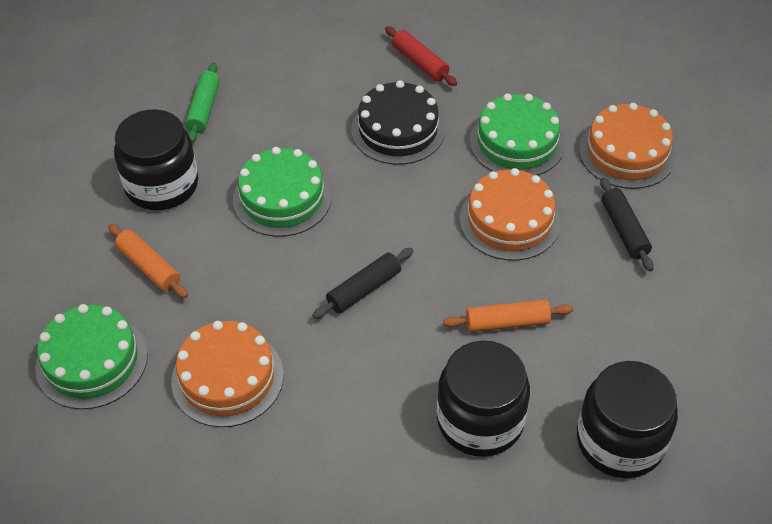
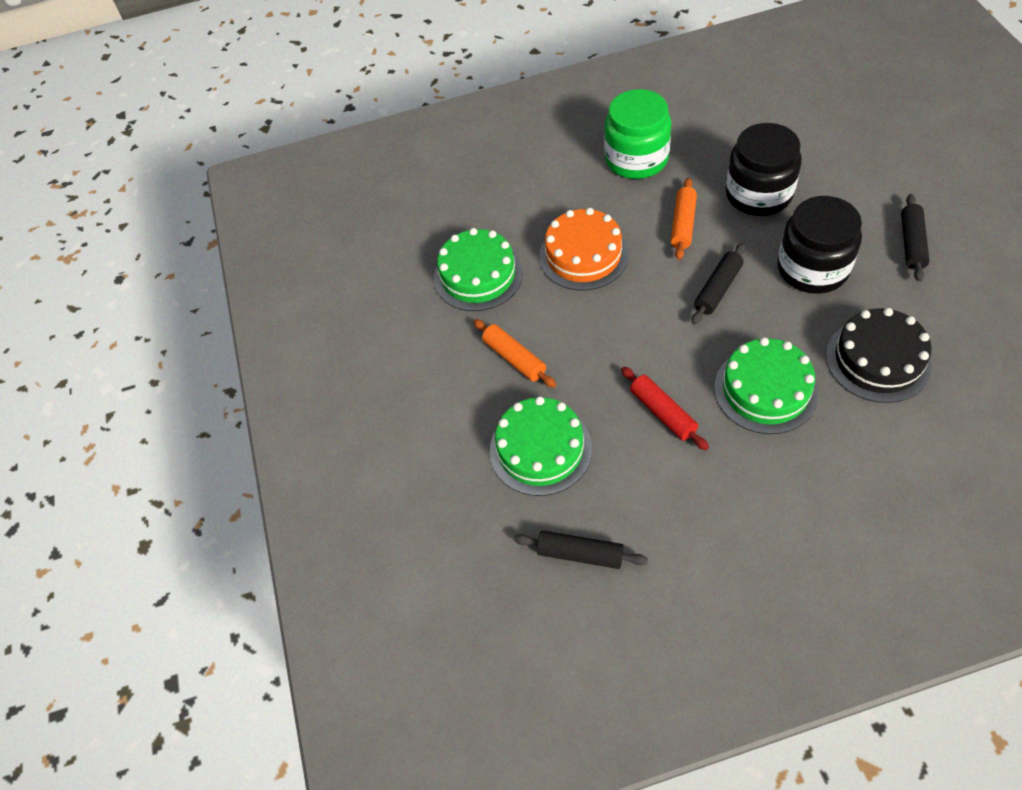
black jar: [114,109,198,210] [437,341,530,457] [577,361,678,478] = 3 -> [725,123,802,216] [777,196,862,294] = 2
black rolling pin: [312,248,413,319] [600,177,654,271] = 2 -> [514,531,648,569] [692,243,745,325] [901,194,930,282] = 3
green jar: none = 0 -> [604,89,671,179] = 1
green rolling pin: [185,62,220,143] = 1 -> none = 0
orange cake: [171,321,284,427] [460,168,561,261] [579,103,676,189] = 3 -> [539,208,629,290] = 1

